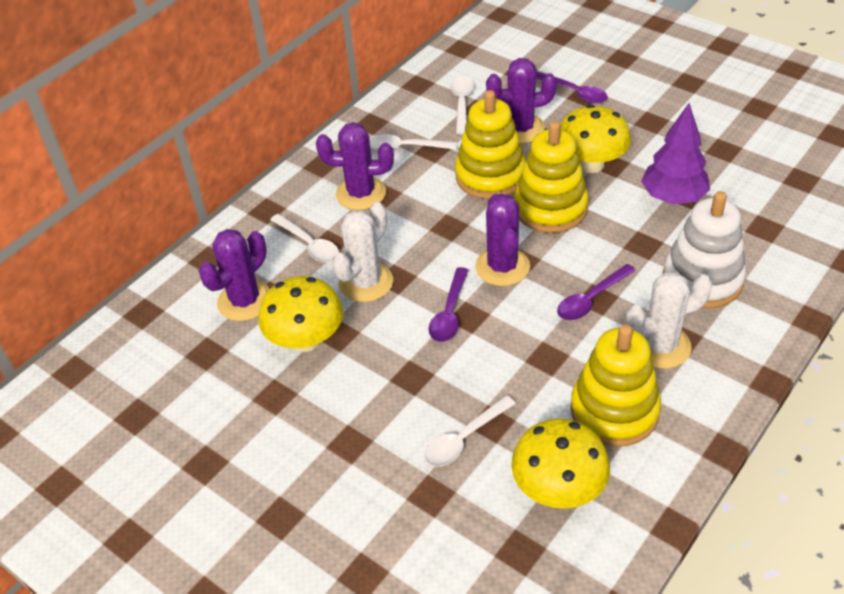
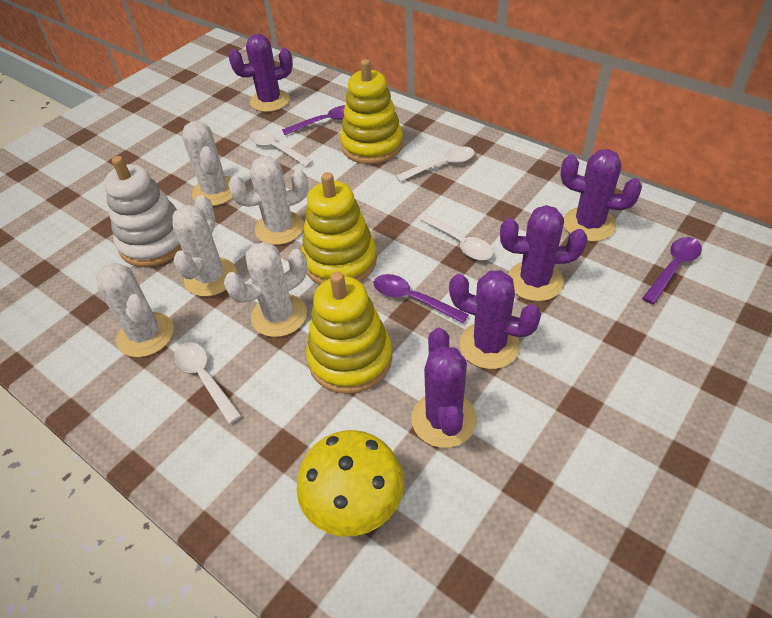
purple cactus: [198,229,270,321] [316,122,394,210] [475,194,530,286] [486,58,557,144] = 4 -> [228,34,293,112] [412,328,477,448] [449,270,541,369] [500,205,588,301] [560,149,642,242] = 5
purple tree: [641,103,710,204] = 1 -> none = 0
white cactus: [332,202,393,302] [626,272,713,369] = 2 -> [96,262,174,357] [172,195,237,297] [182,121,233,206] [224,242,307,337] [228,156,308,245] = 5
yellow mushroom: [258,276,343,352] [511,419,610,509] [560,104,631,173] = 3 -> [297,430,404,537] = 1

